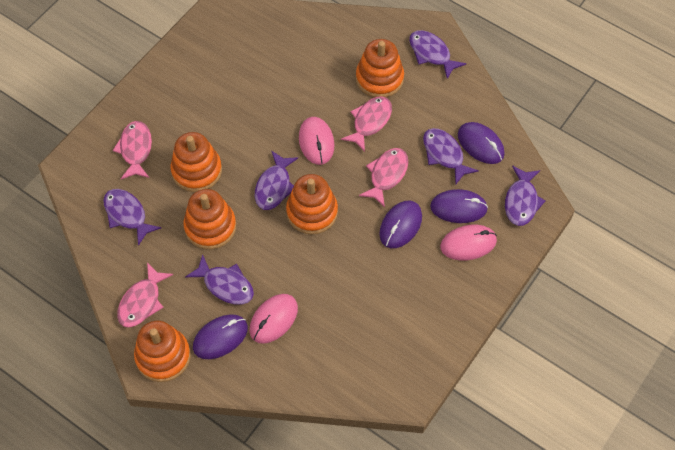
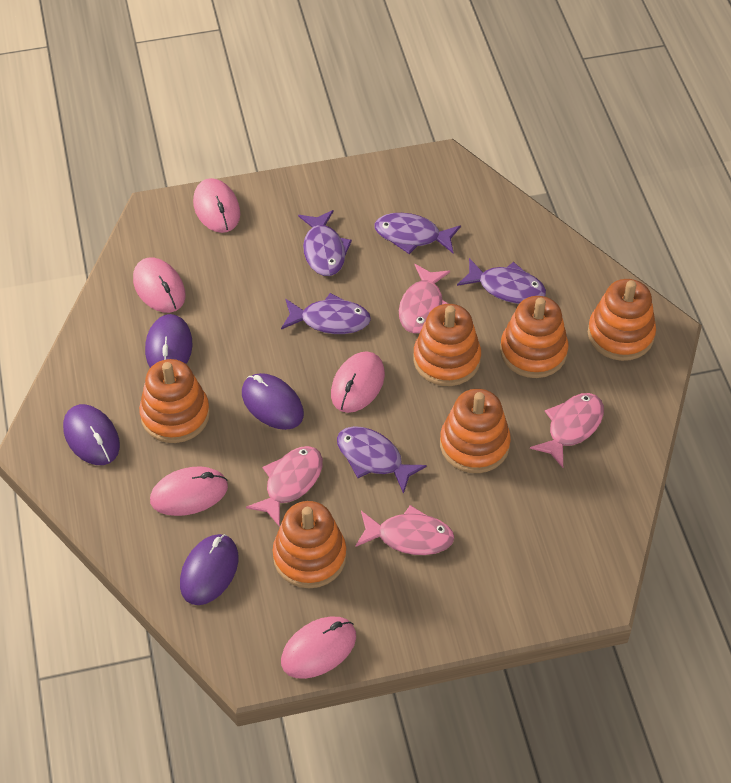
orange stacking toy: [134,321,191,382] [171,132,222,192] [184,189,236,250] [286,174,338,235] [356,39,404,98] = 5 -> [139,359,210,443] [273,501,347,588] [414,304,481,386] [440,389,511,473] [500,296,568,378] [588,279,656,361] = 6
pink mouse: [250,294,298,344] [299,117,335,165] [440,225,497,260] = 3 -> [133,257,186,313] [150,466,228,516] [193,178,240,233] [281,616,356,679] [331,351,385,413] = 5
purple fish: [103,189,161,246] [185,254,254,305] [255,151,298,210] [409,30,466,79] [423,128,479,184] [505,165,545,226] = 6 -> [281,293,371,334] [298,210,352,276] [337,426,427,494] [374,213,461,254] [457,258,546,304] = 5

